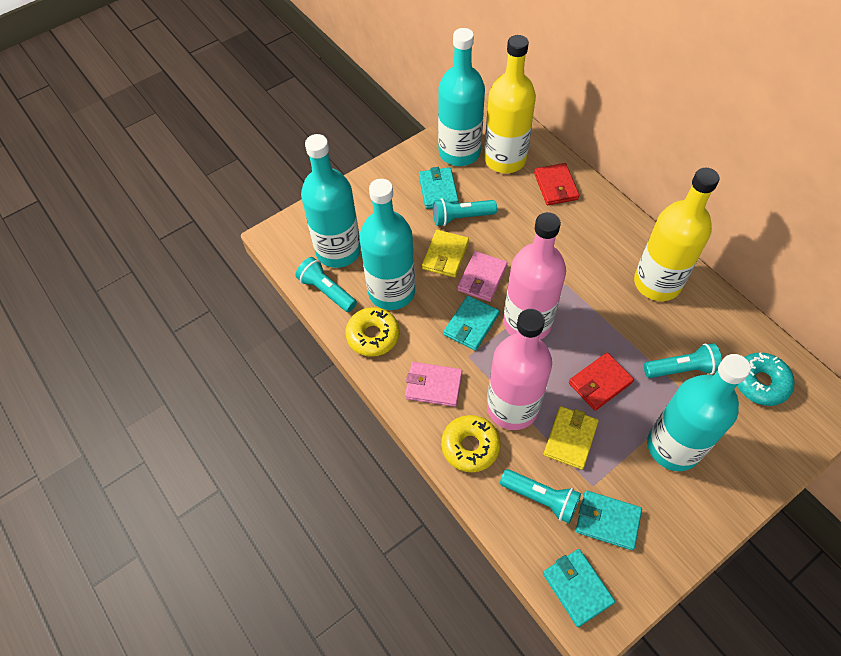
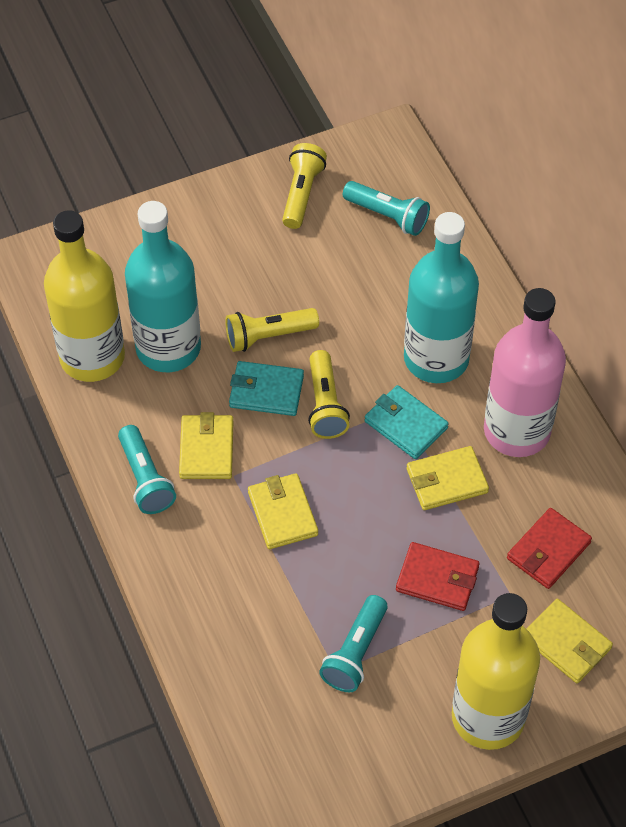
pink bottle: [487,309,552,430] [503,212,566,339] = 2 -> [484,288,566,457] = 1
pink wallet: [405,362,462,407] [457,251,507,302] = 2 -> none = 0
turquoise bottle: [301,134,361,268] [359,179,415,310] [438,28,485,166] [647,354,751,471] = 4 -> [125,201,201,372] [404,212,479,383] = 2
turquoise donut: [737,352,795,406] = 1 -> none = 0
turquoise flashlight: [295,257,357,312] [433,198,497,226] [500,469,581,523] [644,343,722,378] = 4 -> [118,425,176,514] [319,595,388,692] [343,181,430,236] = 3
turquoise wallet: [419,167,459,209] [444,295,499,351] [543,549,615,627] [576,490,642,550] = 4 -> [229,361,304,416] [365,385,449,459] = 2
yellow donut: [345,307,400,357] [441,415,501,472] = 2 -> none = 0
yellow flashlight: none = 0 -> [225,308,319,352] [282,143,327,229] [308,350,350,439] = 3
yellow wallet: [422,230,469,278] [543,406,599,469] = 2 -> [179,412,233,479] [248,473,318,549] [407,446,489,510] [526,599,613,683] = 4

